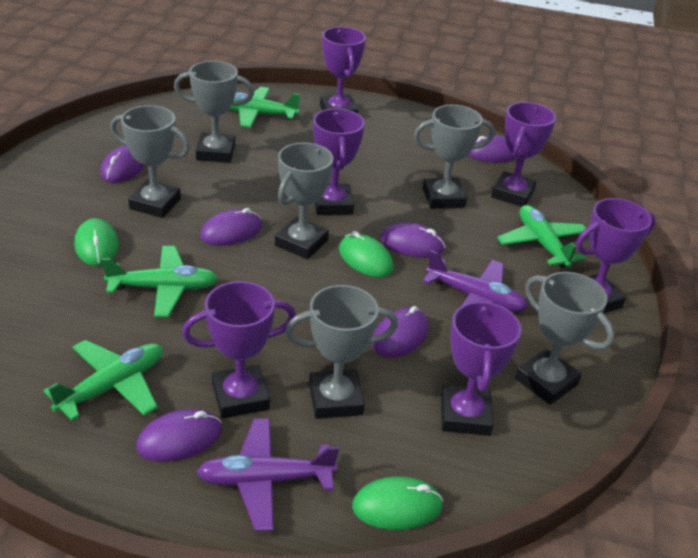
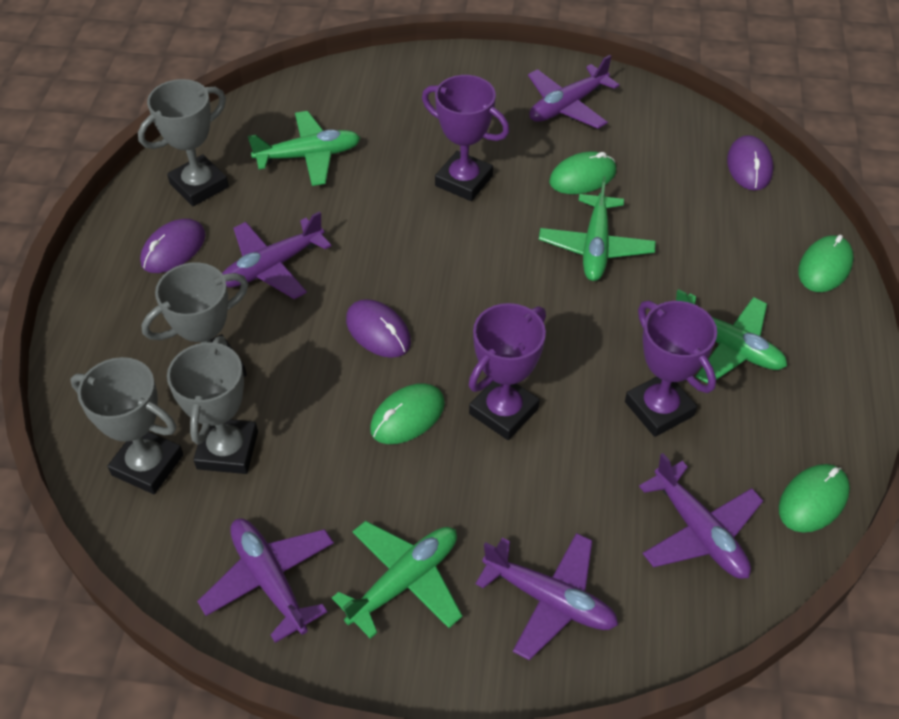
green mouse: [74,218,119,266] [339,231,394,277] [352,476,443,530] = 3 -> [370,383,445,444] [549,152,616,194] [779,464,850,533] [798,235,854,292] = 4
grey trophy: [110,105,190,218] [174,61,254,163] [275,143,333,259] [285,285,398,419] [414,105,495,209] [515,272,615,405] = 6 -> [70,357,183,494] [138,79,229,206] [141,262,248,377] [167,336,258,474] = 4
purple mouse: [100,145,145,183] [136,409,222,462] [200,208,262,246] [372,306,429,358] [380,222,445,258] [469,135,517,162] = 6 -> [140,219,206,273] [346,299,411,358] [727,135,773,191] = 3
purple plane: [197,418,339,531] [423,250,528,312] = 2 -> [197,519,334,643] [222,211,331,299] [476,533,618,660] [528,55,619,129] [639,453,763,579] = 5
purple trophy: [182,281,296,418] [313,108,365,215] [320,27,366,114] [441,299,521,436] [491,102,556,207] [576,198,656,313] = 6 -> [422,75,510,201] [469,303,546,440] [625,301,717,437] = 3

